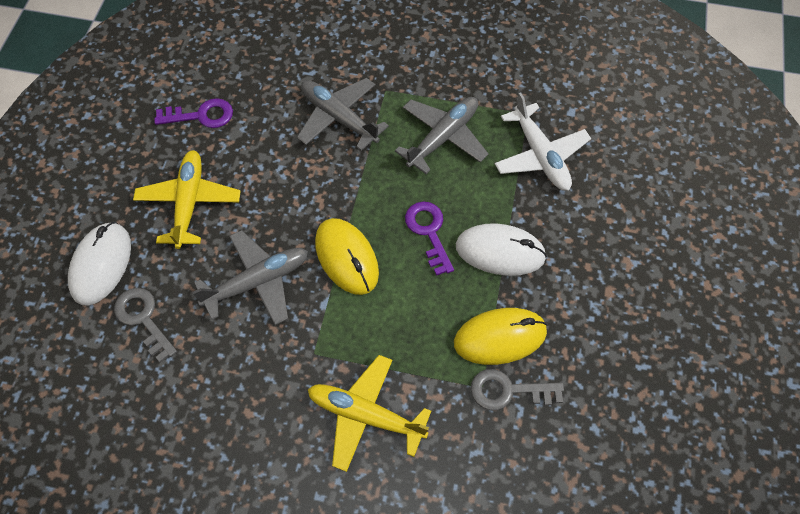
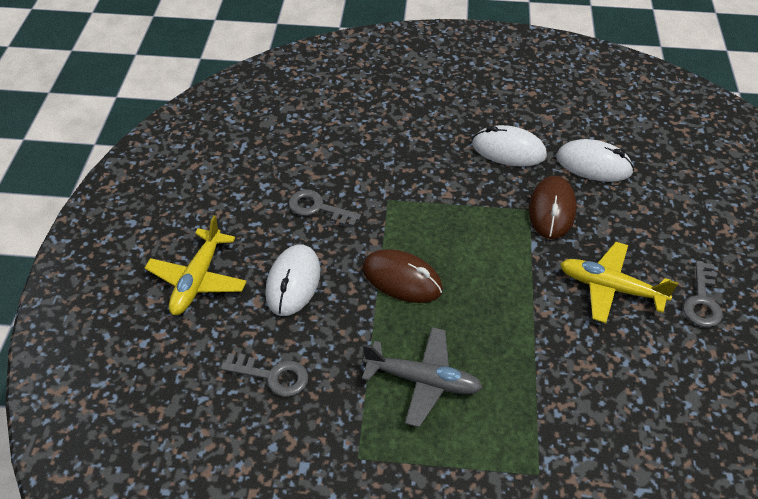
brown mouse: none = 0 -> [362,249,443,303] [529,176,577,239] = 2
grey key: [114,288,177,363] [471,369,564,410] = 2 -> [221,353,308,397] [289,190,361,227] [683,261,723,327] = 3
grey plane: [192,230,308,325] [297,78,389,151] [395,97,489,174] = 3 -> [362,327,483,427] = 1
purple key: [154,98,233,128] [405,202,454,276] = 2 -> none = 0
white mouse: [68,222,131,305] [456,223,547,276] = 2 -> [265,244,320,316] [472,125,547,167] [556,139,634,182] = 3
white plane: [495,93,591,191] = 1 -> none = 0
yellow mouse: [315,218,379,295] [454,308,547,365] = 2 -> none = 0

